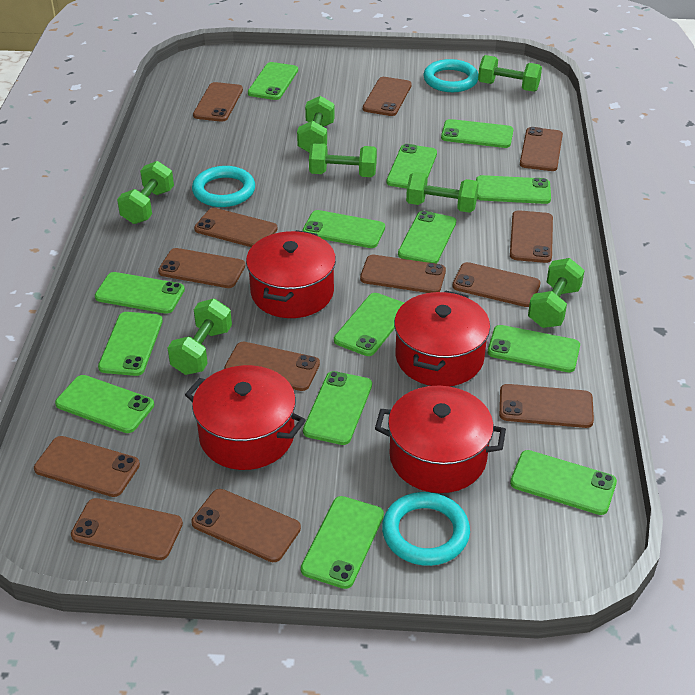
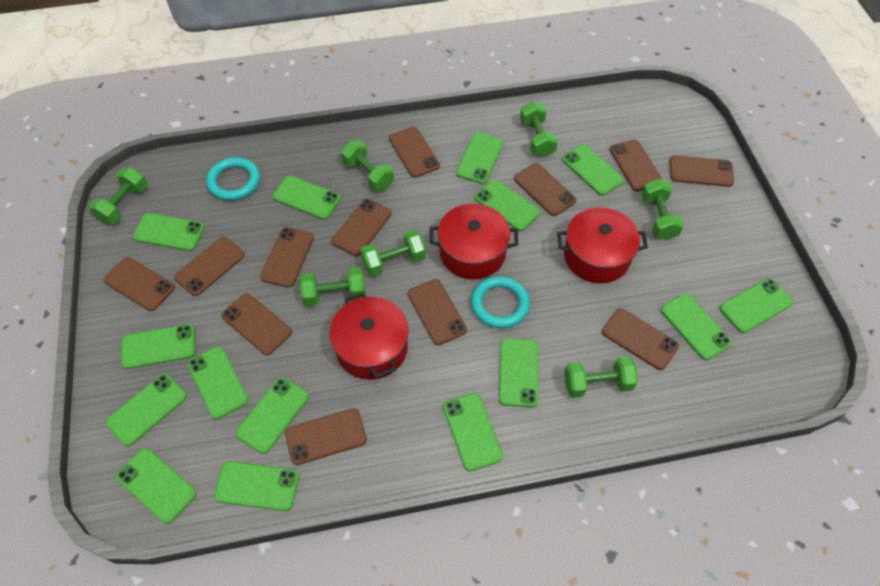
brown phone: [34,436,140,497] [71,498,183,560] [158,248,245,288] [191,489,301,562] [193,82,243,122] [194,208,277,247] [224,342,320,391] [360,255,446,293] [363,77,412,116] [452,262,540,307] [499,384,594,428] [510,210,553,263] [520,127,563,171] = 13 -> [103,257,175,311] [174,237,245,296] [222,293,292,355] [260,227,314,288] [285,408,367,465] [331,199,392,256] [389,127,440,178] [408,279,467,345] [514,163,576,216] [602,308,679,370] [610,140,662,192] [670,155,734,187] = 12
green phone: [55,375,154,433] [95,272,185,314] [98,312,163,376] [248,62,298,100] [301,496,384,589] [302,210,385,248] [303,371,372,445] [334,293,404,356] [386,144,437,189] [398,211,456,264] [441,119,513,148] [476,175,551,204] [488,325,580,372] [510,450,617,515] = 14 -> [105,374,187,447] [116,448,197,524] [121,324,196,369] [133,213,205,251] [187,346,248,419] [214,461,299,511] [236,377,309,454] [273,176,341,219] [443,393,503,471] [456,132,504,184] [474,179,540,231] [499,338,538,407] [562,144,624,196] [661,293,732,360] [720,278,793,333] = 15
red pot: [185,365,306,470] [246,230,336,318] [375,386,506,493] [394,290,490,386] = 4 -> [330,293,409,380] [429,204,518,279] [557,207,648,284] = 3
turquoise ring: [192,166,255,207] [382,492,470,566] [423,59,478,92] = 3 -> [206,157,260,201] [471,276,530,328] = 2

